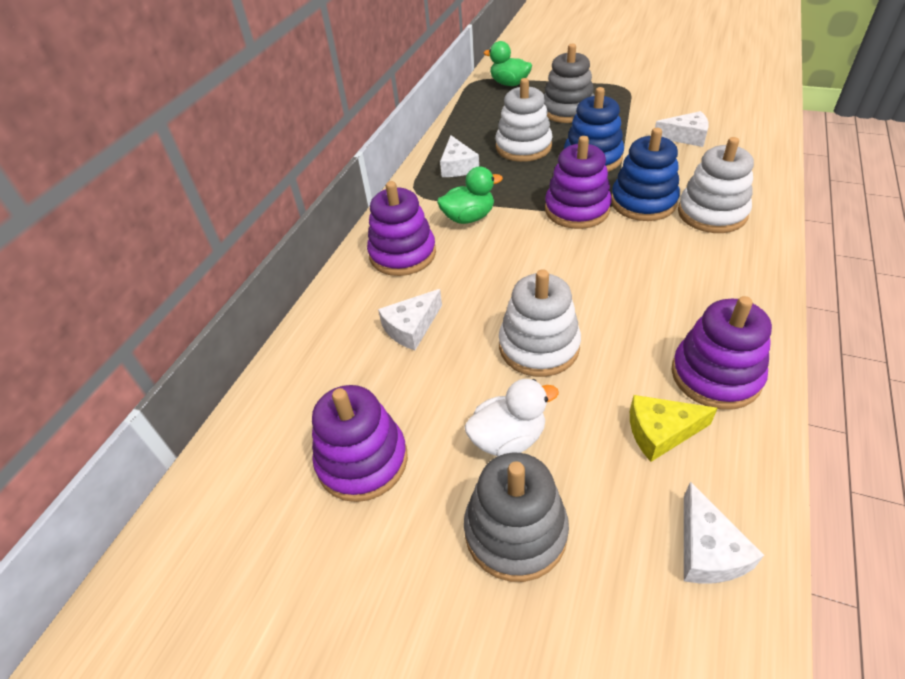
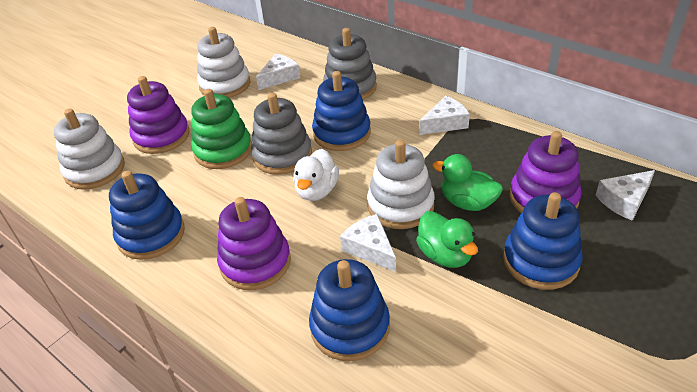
blue stacking toy: [564,87,624,172] [611,128,680,221] = 2 -> [109,171,185,260] [309,259,390,361] [312,71,371,151] [503,192,583,290] = 4
green stacking toy: none = 0 -> [191,89,252,169] = 1
purple stacking toy: [312,385,408,502] [367,181,436,276] [545,136,612,229] [672,296,772,410] = 4 -> [127,76,190,154] [217,197,291,290] [510,131,581,213] = 3
yellow cheese: [630,395,718,462] = 1 -> none = 0

